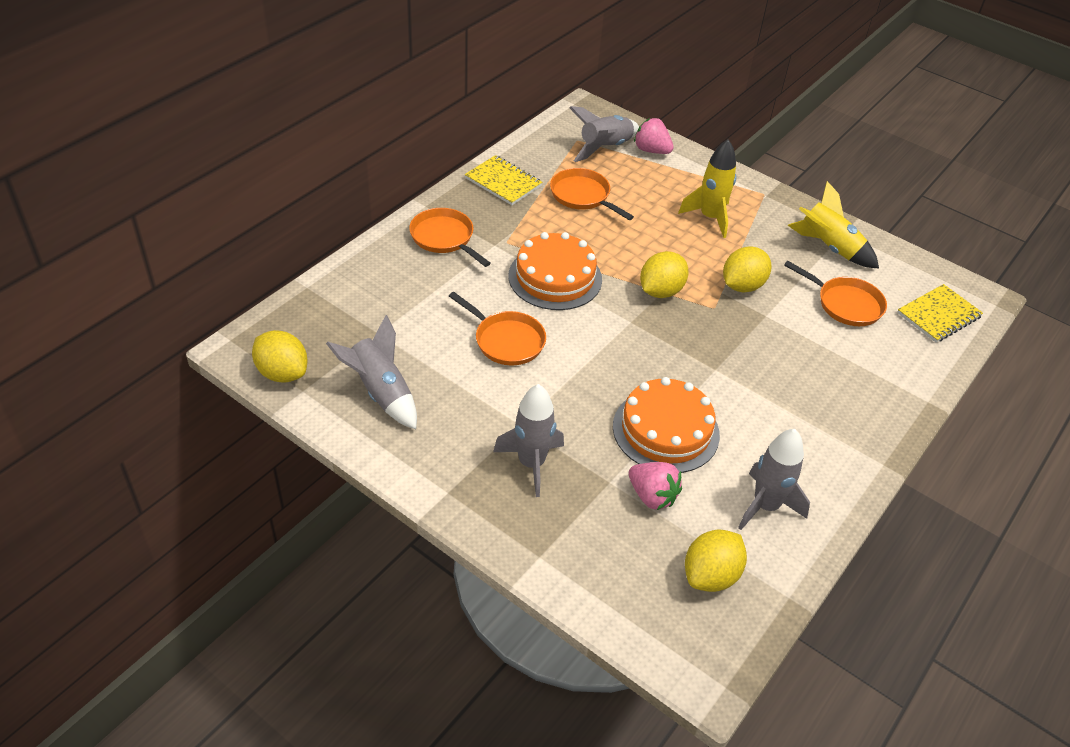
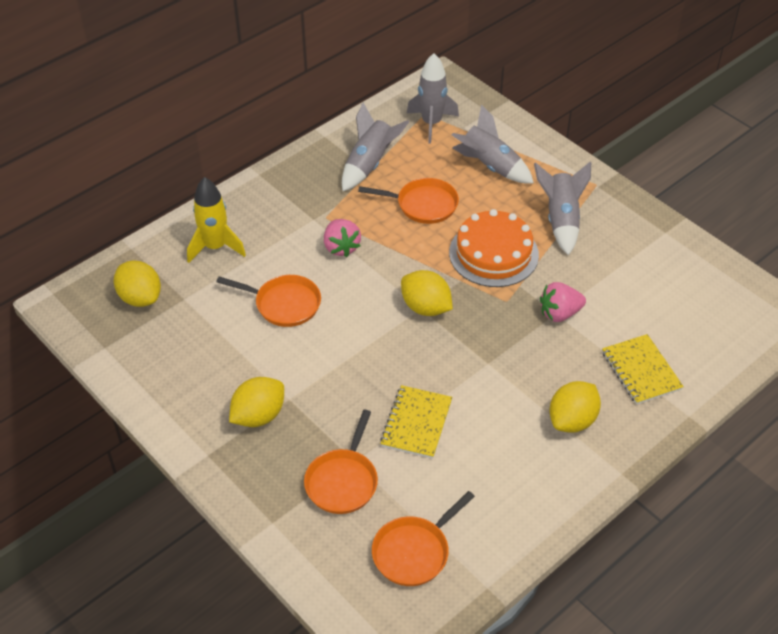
orange cake: [509,232,602,310] [613,377,720,473] = 2 -> [449,209,539,287] = 1
yellow rocket: [678,140,736,238] [788,181,879,268] = 2 -> [187,177,246,263] = 1

